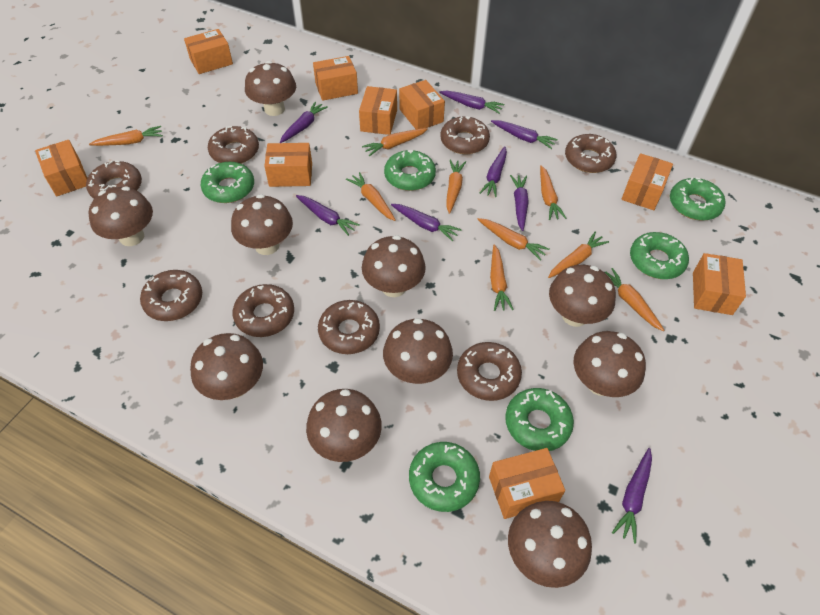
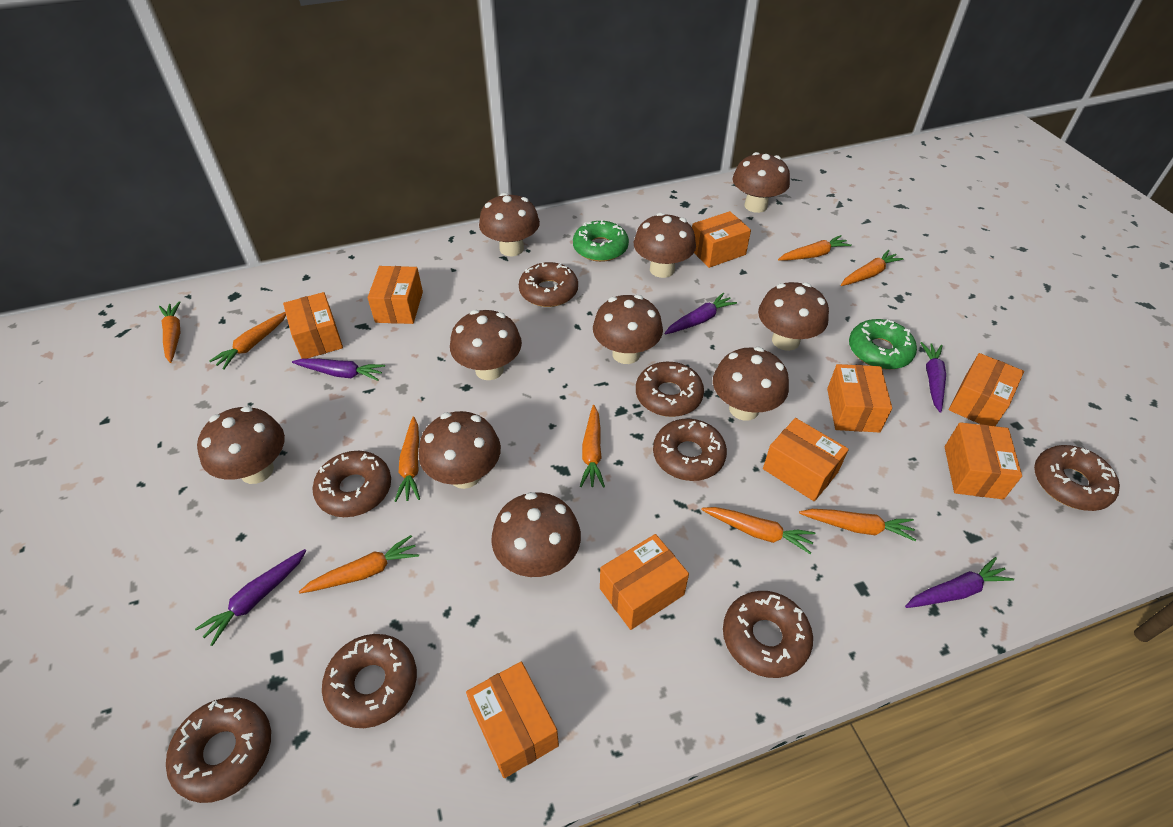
green donut: [201,162,254,203] [384,150,436,191] [409,442,480,512] [505,388,574,451] [630,232,689,279] [670,177,725,221] = 6 -> [573,220,629,262] [849,319,917,370] = 2
purple carrot: [280,101,328,143] [296,195,360,236] [391,204,462,242] [439,91,504,114] [480,146,507,197] [491,120,558,149] [510,175,529,231] [612,448,652,543] = 8 -> [195,549,307,646] [292,358,385,381] [664,293,737,334] [905,557,1015,608] [920,342,946,413] = 5

